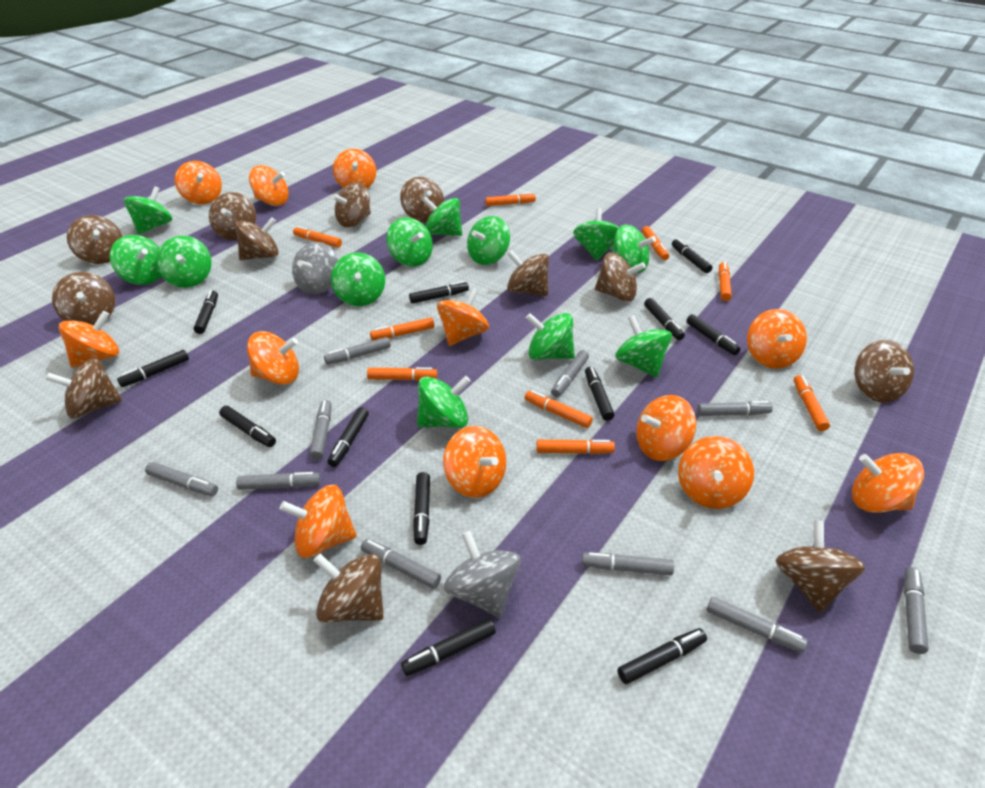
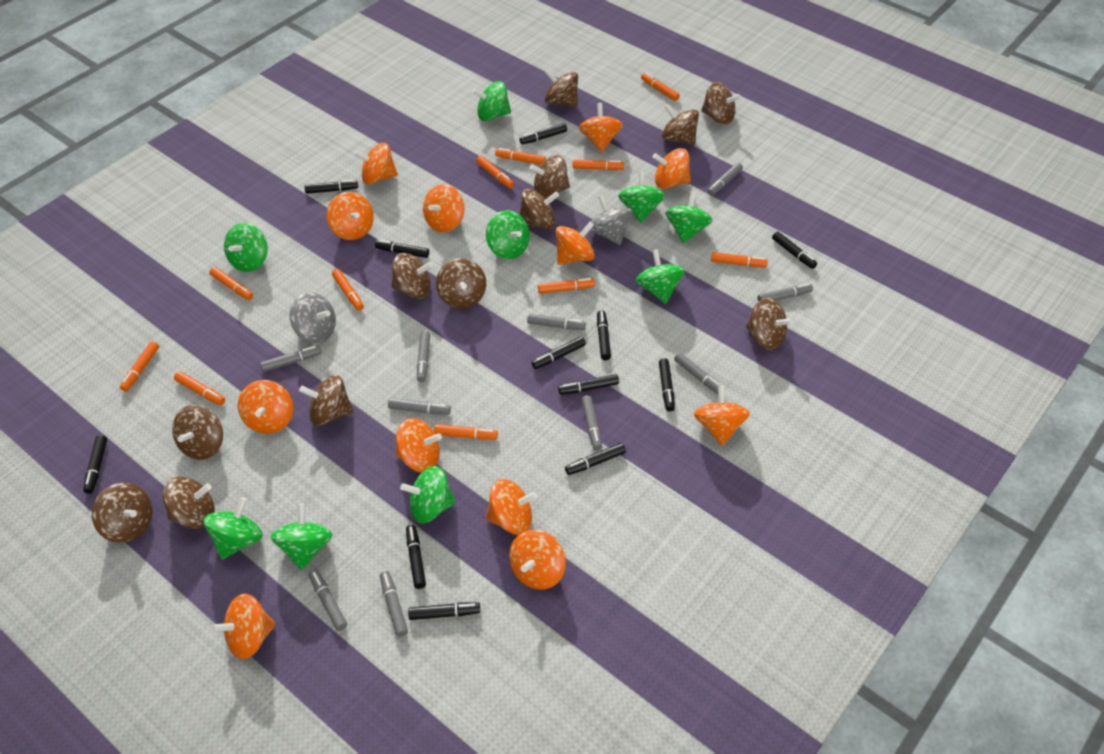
green spinning top: [109,235,161,285] [124,186,173,235] [156,236,212,288] [331,253,385,306] [386,217,433,267] [417,376,471,428] [422,197,462,236] [467,216,510,265] [526,313,575,360] [573,208,619,261] [611,224,656,273] [615,315,672,377] = 12 -> [203,497,263,559] [224,223,268,272] [271,504,333,570] [400,466,456,523] [472,81,511,121] [486,210,530,259] [618,171,665,223] [635,249,685,304] [665,191,713,243] = 9
orange marker: [293,226,342,248] [367,367,437,381] [370,318,434,341] [485,192,536,206] [525,390,593,428] [537,439,615,454] [642,226,669,260] [718,262,732,301] [794,375,830,431] = 9 -> [120,342,159,392] [174,371,225,405] [209,267,253,300] [332,269,364,311] [434,424,498,440] [476,156,514,188] [495,148,546,165] [538,278,595,294] [573,160,624,170] [641,73,680,101] [711,252,768,267] = 11

